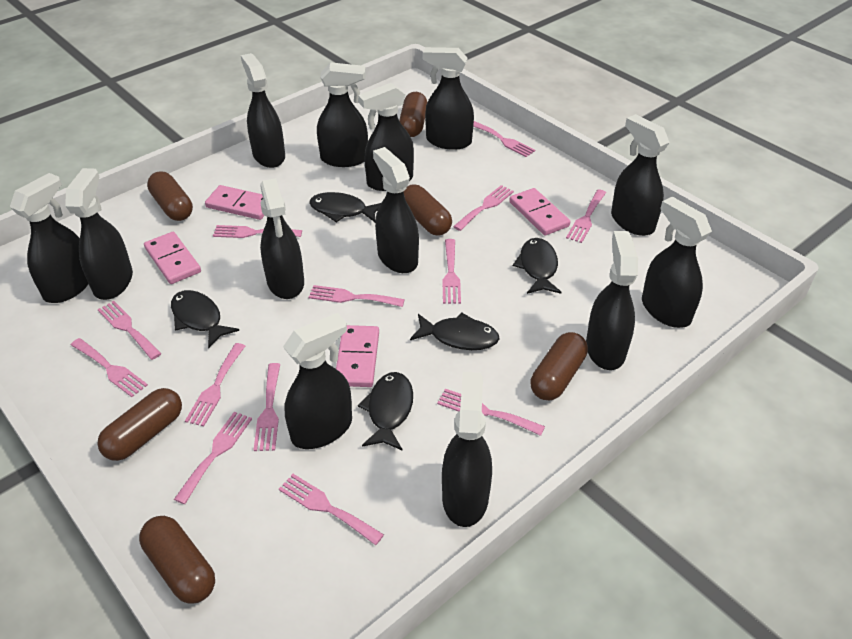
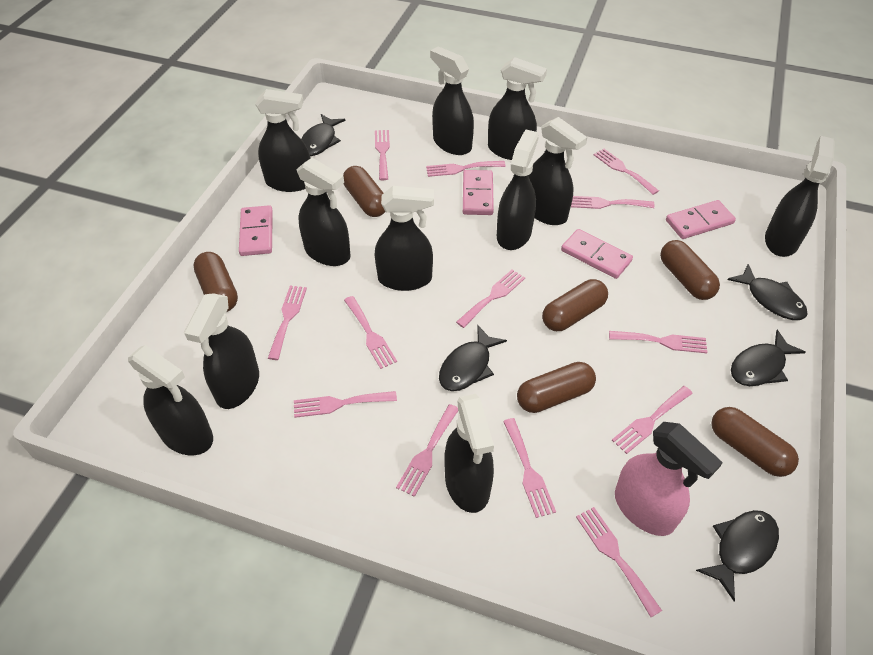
black spray bottle: [10,173,88,303] [65,168,133,300] [241,53,285,168] [260,178,304,299] [283,313,352,449] [317,62,368,167] [358,83,414,191] [373,147,419,273] [423,47,474,150] [442,372,492,527] [586,231,638,370] [611,114,669,236] [642,196,712,328] = 13 -> [128,345,213,455] [184,293,259,409] [255,89,310,192] [297,158,351,266] [375,186,434,291] [430,46,474,155] [445,394,494,513] [488,57,547,160] [497,129,539,250] [528,117,587,225] [765,136,835,257] = 11
pink spray bottle: none = 0 -> [615,422,723,536] = 1

